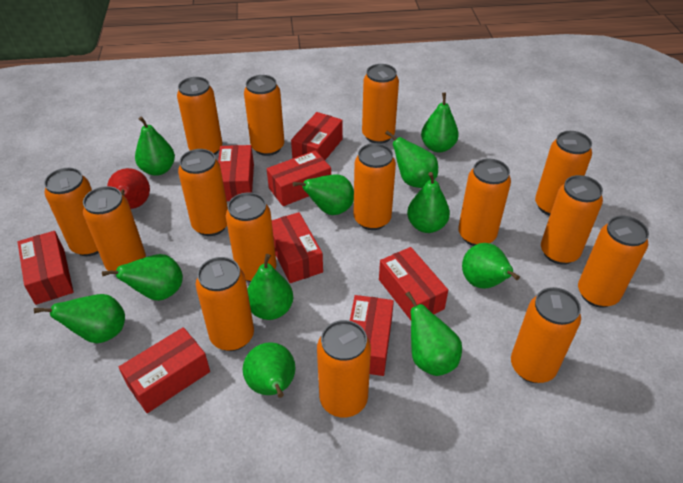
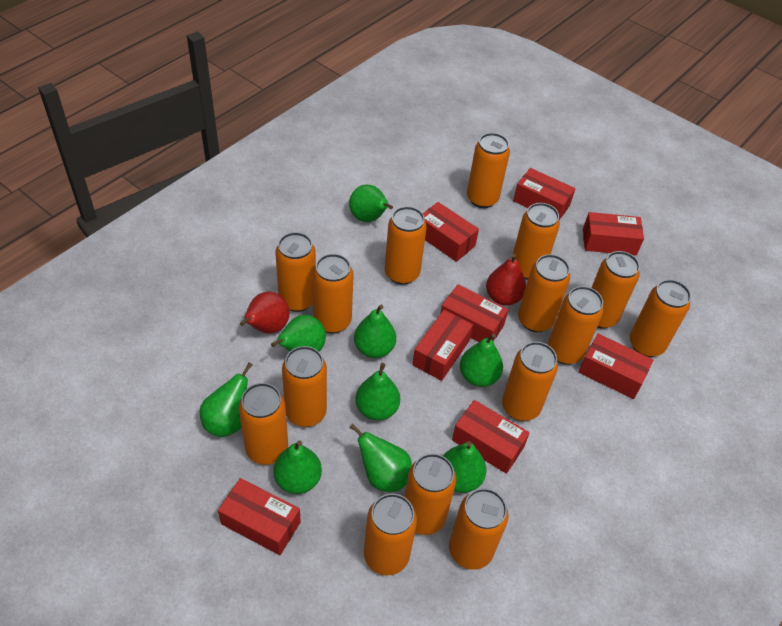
green pear: [34,294,125,343] [102,254,183,301] [135,117,175,176] [243,342,296,398] [247,254,293,320] [293,174,354,215] [385,130,438,188] [405,292,462,376] [407,172,450,233] [421,93,459,153] [462,243,520,289] = 11 -> [200,362,253,437] [271,315,326,352] [273,441,322,494] [349,185,393,222] [349,424,412,492] [354,305,396,358] [355,363,400,420] [443,441,486,493] [460,334,503,387] = 9
red pear: [107,168,150,209] = 1 -> [240,292,289,334] [486,254,526,306] = 2

